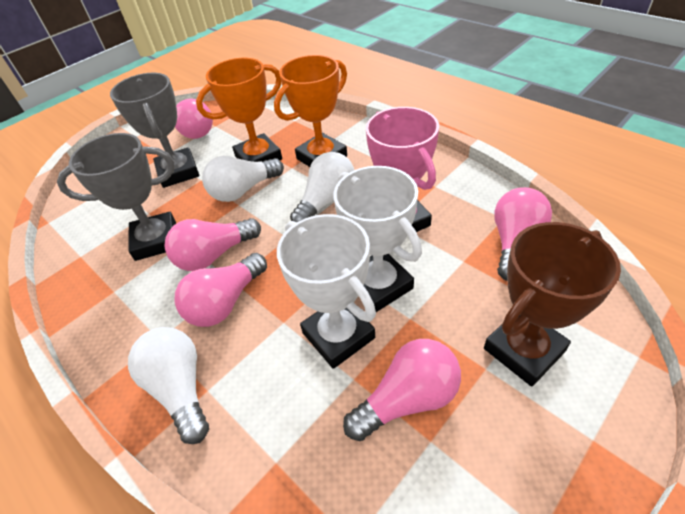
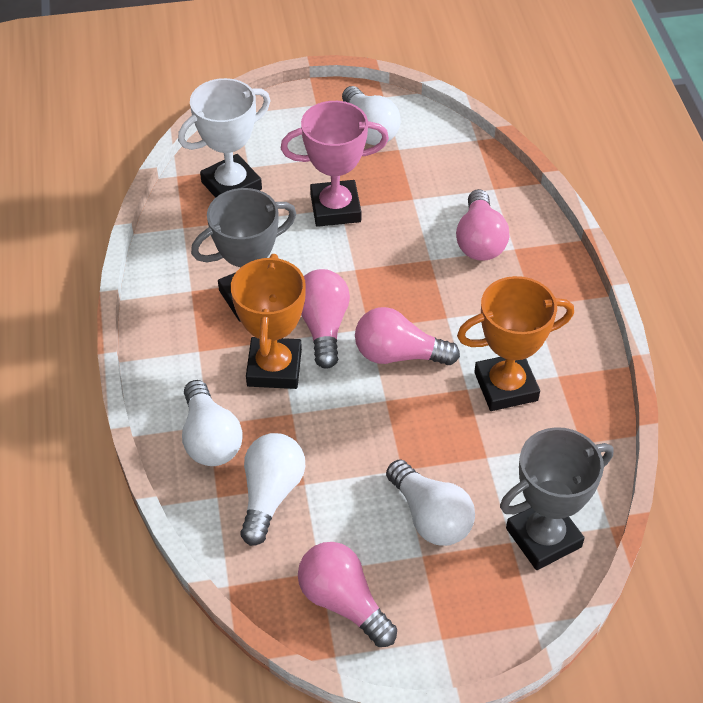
brown trophy: [484,222,621,386] = 1 -> none = 0
pink light bulb: [165,218,261,271] [174,253,267,327] [175,99,213,139] [343,339,461,441] [494,187,552,281] = 5 -> [298,542,397,647] [301,269,350,369] [355,307,460,365] [456,189,509,261] = 4
white light bulb: [128,327,209,444] [202,156,284,202] [290,152,354,222] = 3 -> [182,380,243,466] [240,433,305,546] [342,86,401,145] [386,460,475,546] = 4
white trophy: [277,214,376,369] [333,166,422,312] = 2 -> [178,78,270,198] = 1

